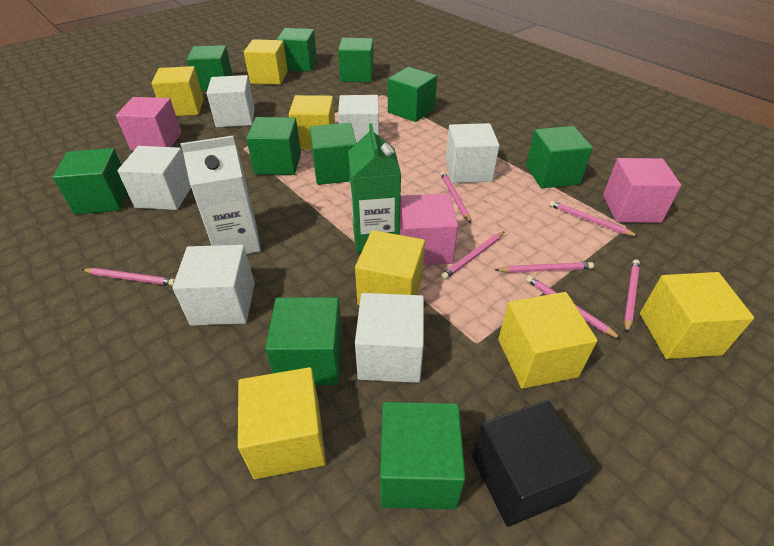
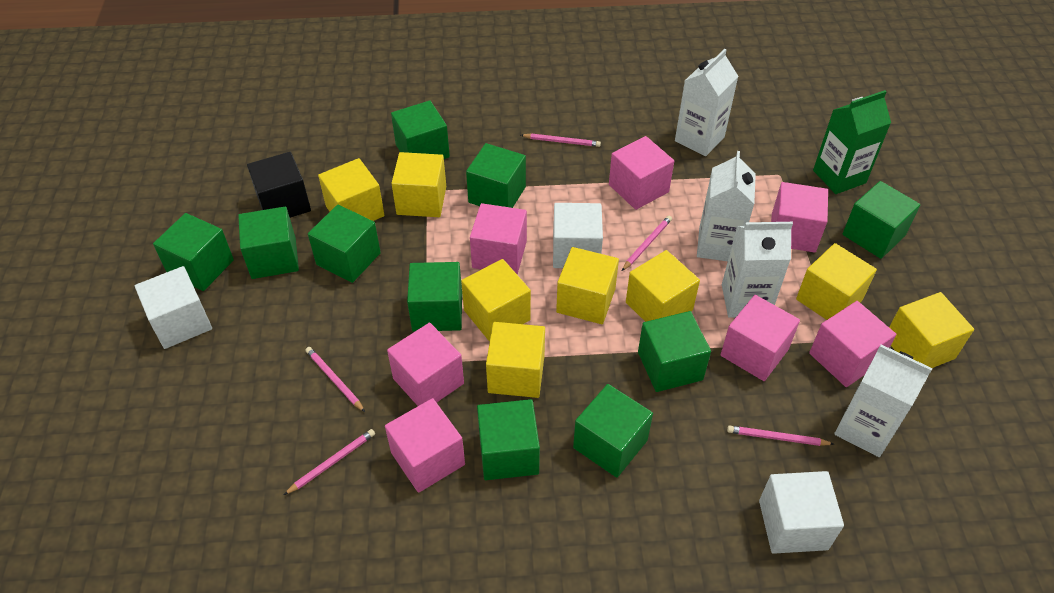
pink cube: [116,97,182,151] [400,194,458,265] [603,158,681,223] = 3 -> [385,398,465,493] [387,323,464,406] [470,203,527,274] [609,136,674,210] [721,295,800,381] [771,182,828,253] [809,301,896,387] = 7
pink pencil: [82,268,175,286] [440,171,471,223] [441,231,505,280] [495,262,594,273] [526,275,622,340] [549,201,639,237] [624,259,640,334] = 7 -> [284,429,375,495] [305,347,365,412] [521,133,601,147] [622,216,672,271] [727,425,834,446] = 5
white carton: [180,136,261,254] = 1 -> [675,49,739,156] [697,151,756,261] [722,222,793,318] [834,344,933,457] = 4
white cube: [118,146,191,210] [172,245,255,326] [207,75,255,127] [338,95,379,143] [355,293,424,383] [446,123,500,183] = 6 -> [135,266,212,349] [553,203,603,268] [759,471,844,554] = 3
yellow cube: [151,66,204,116] [238,367,326,479] [244,39,288,85] [289,95,335,149] [355,230,425,305] [498,292,598,389] [640,272,754,359] = 7 -> [318,158,384,221] [391,152,446,217] [461,259,531,342] [486,322,545,398] [556,247,619,324] [626,250,700,322] [796,243,877,320] [889,292,974,368] = 8

